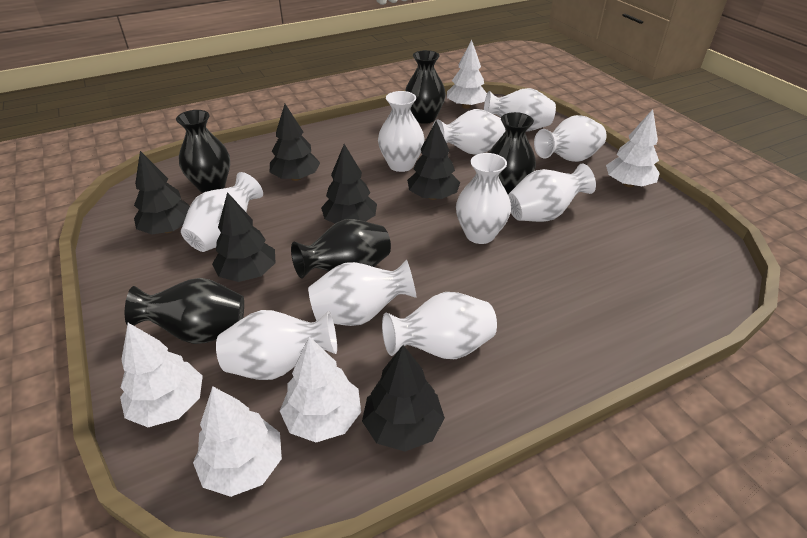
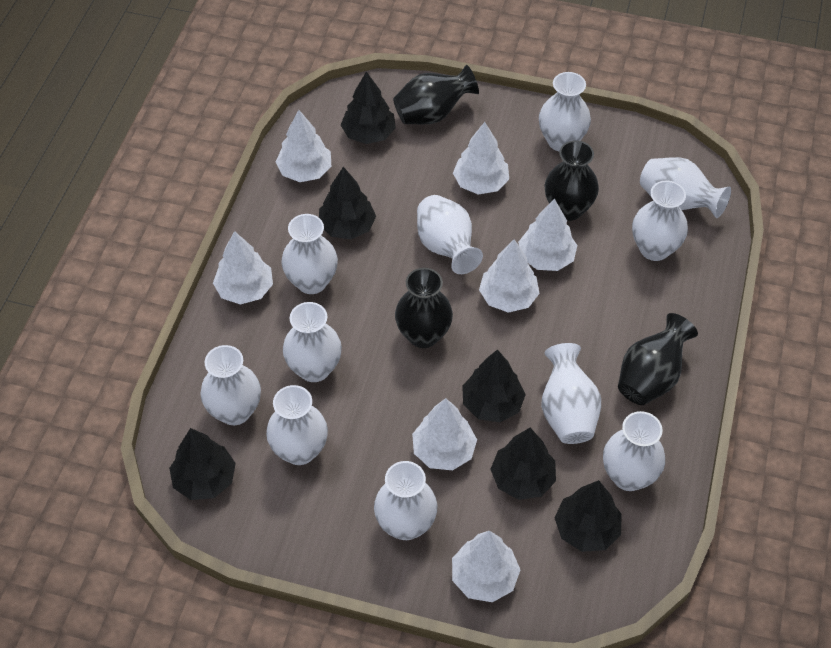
black vase: [125,278,244,344] [176,110,230,193] [291,219,391,279] [405,50,446,124] [489,112,536,194] = 5 -> [393,65,479,124] [395,268,453,348] [544,140,599,221] [618,313,698,405] = 4
white tree: [120,323,203,427] [193,386,282,497] [280,336,361,442] [447,40,487,109] [606,109,660,187] = 5 -> [213,231,273,305] [276,110,331,182] [412,398,477,470] [452,531,520,602] [453,122,509,195] [479,239,540,313] [518,198,577,271] = 7
white vase: [181,172,263,252] [216,310,337,380] [308,260,417,326] [378,91,424,172] [382,292,497,359] [432,109,506,155] [456,153,511,244] [484,88,556,131] [508,163,596,222] [534,115,607,162] = 10 -> [201,345,261,425] [266,385,328,465] [281,214,338,294] [283,302,342,382] [374,461,437,540] [417,195,483,274] [539,72,591,151] [541,343,601,444] [603,411,665,491] [632,180,688,261] [640,157,731,218] = 11

